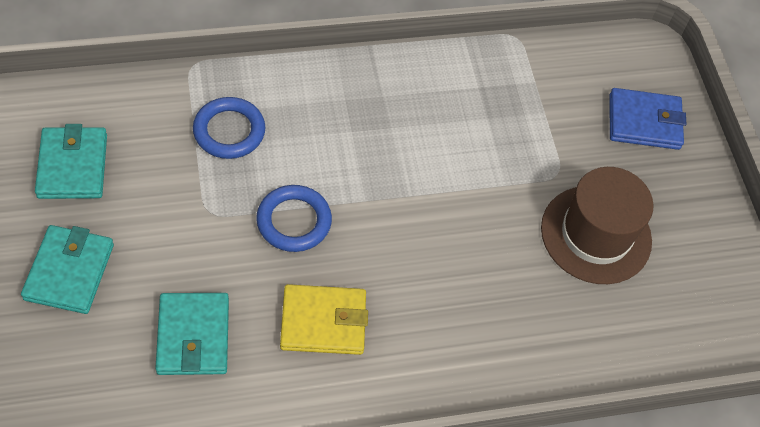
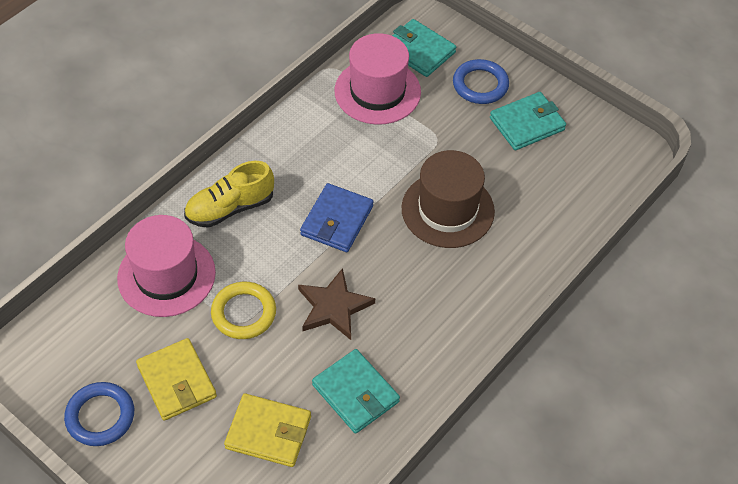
brown star: none = 0 -> [298,268,375,340] = 1
pink hat: none = 0 -> [117,215,216,317] [334,33,421,125] = 2
yellow ring: none = 0 -> [211,282,276,339] = 1
yellow shoe: none = 0 -> [184,161,274,228] = 1
yellow wallet: [280,284,368,355] = 1 -> [136,338,217,421] [224,393,311,467] = 2

